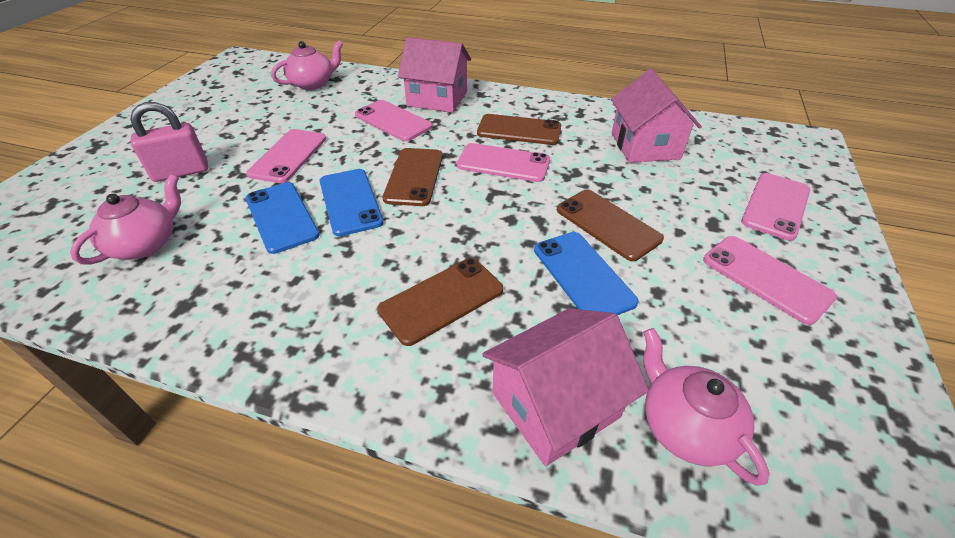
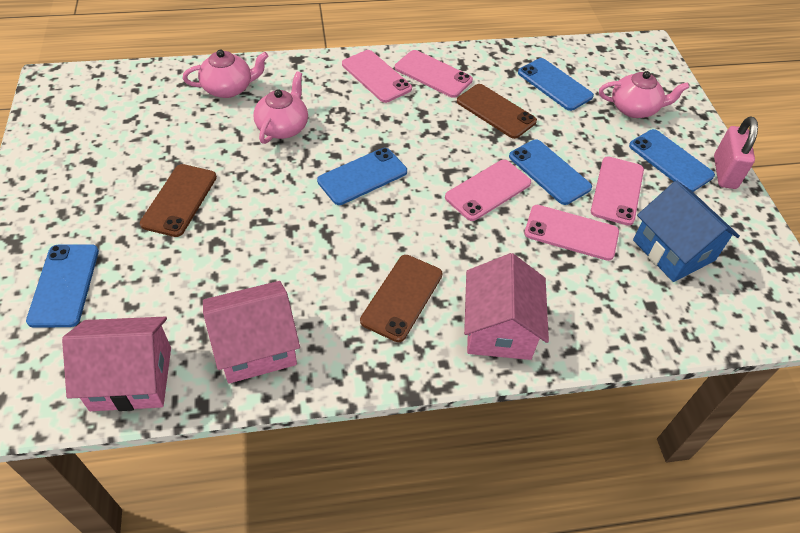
blue house: none = 0 -> [633,180,740,282] = 1
blue phone: [245,182,320,254] [320,169,384,236] [534,232,639,315] = 3 -> [26,244,99,328] [317,148,407,205] [509,140,592,205] [518,58,594,111] [629,129,715,192] = 5
brown phone: [378,258,503,346] [383,148,443,206] [477,114,561,145] [557,190,664,261] = 4 -> [140,164,217,237] [360,255,443,342] [457,84,537,139] = 3

